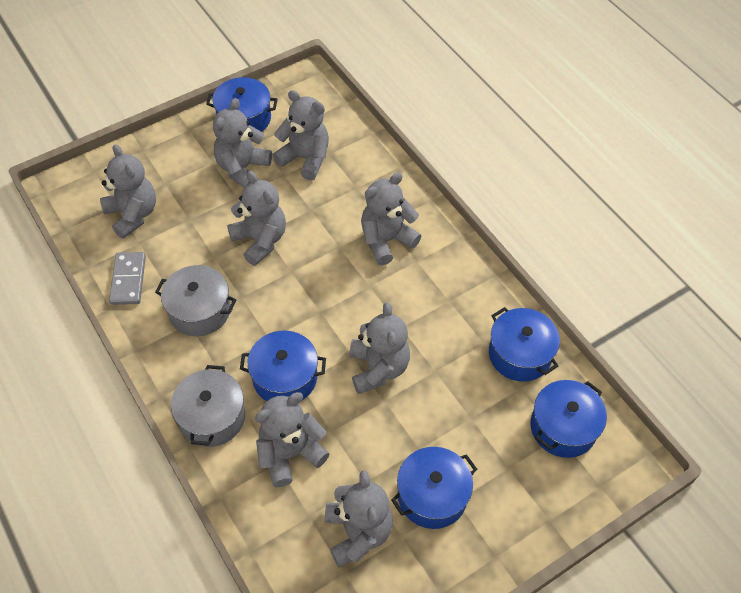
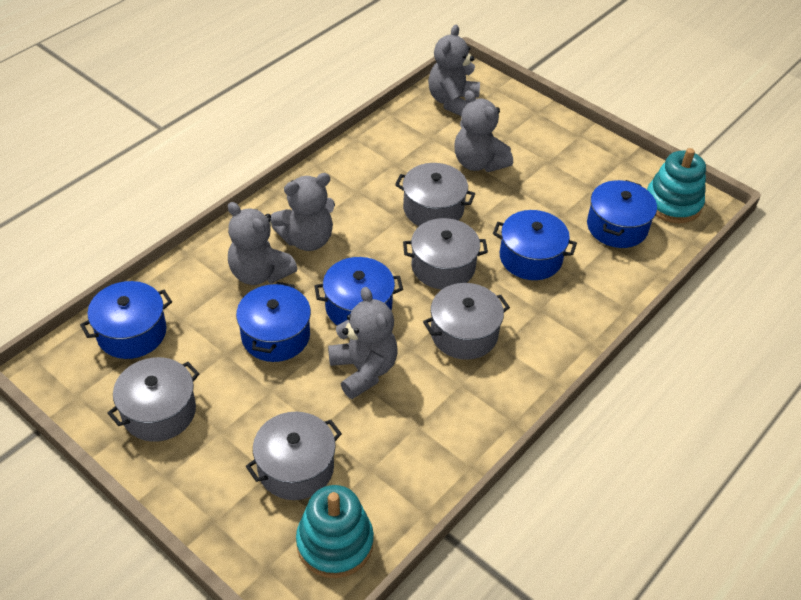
grey domino: [109,252,146,305] = 1 -> none = 0
grey pot: [155,265,236,336] [171,365,245,447] = 2 -> [107,357,200,442] [246,412,342,500] [395,163,476,226] [403,218,488,289] [423,283,510,360] = 5
grey teddy bear: [100,144,156,239] [213,98,272,188] [227,171,286,266] [255,392,329,487] [273,90,329,180] [325,470,393,568] [349,302,410,394] [361,173,421,265] = 8 -> [228,202,297,285] [271,173,335,251] [328,287,397,399] [428,25,480,116] [454,90,513,172] = 5
turquoise stacking toy: none = 0 -> [296,485,374,578] [647,148,706,223] = 2

